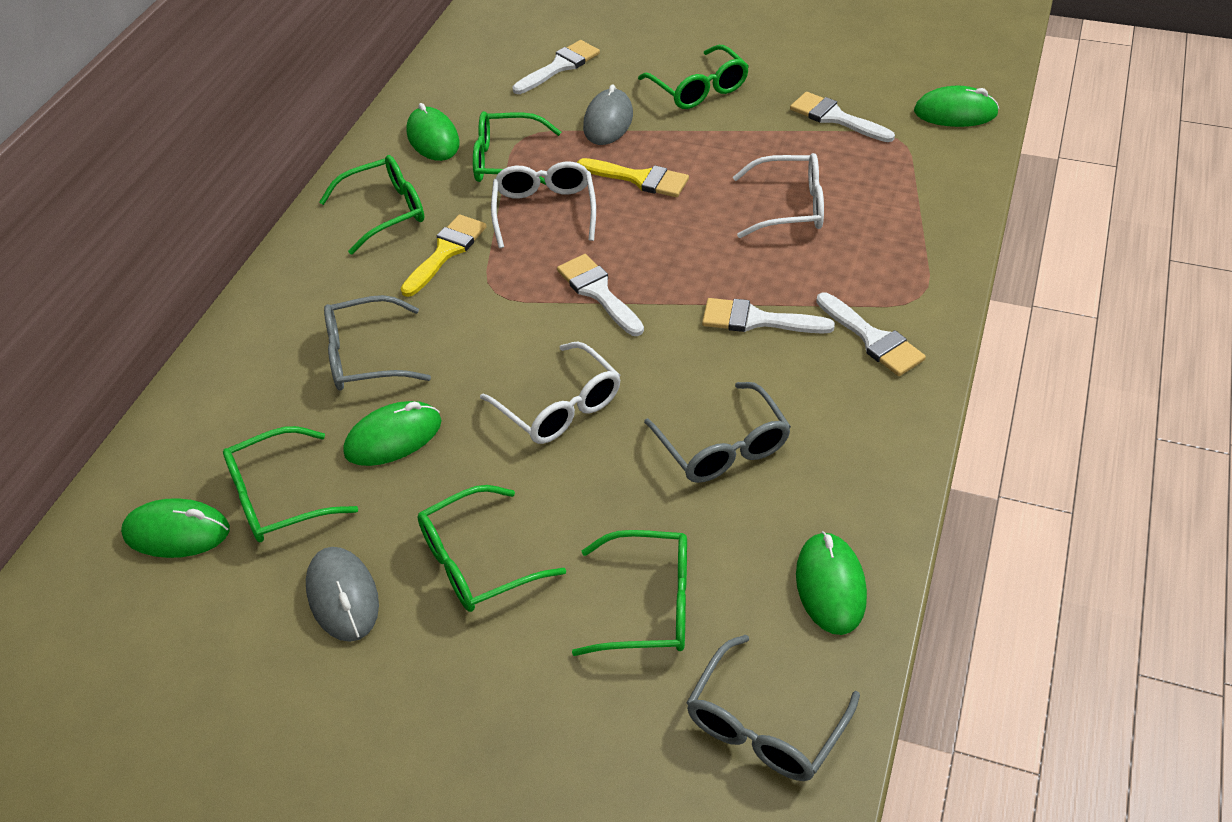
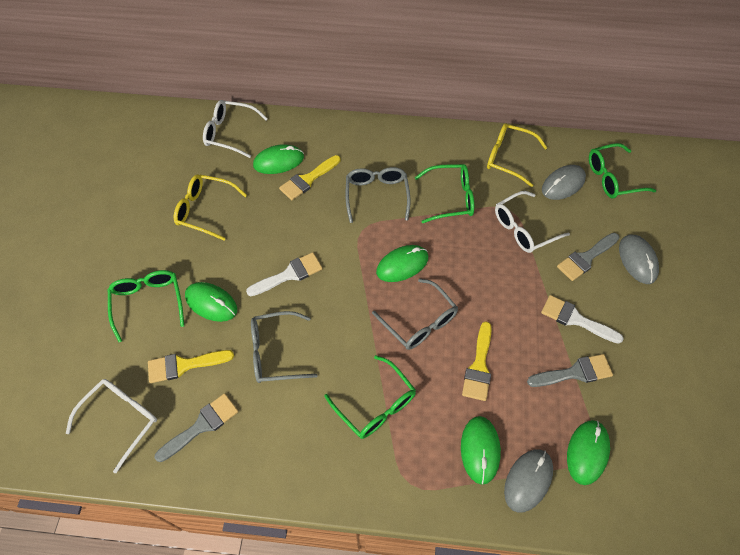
green glasses: [223,426,358,542] [319,155,424,255] [417,485,566,612] [473,111,561,185] [572,530,687,656] [638,45,749,109] = 6 -> [108,270,184,342] [324,355,416,439] [415,164,474,223] [589,143,656,198] = 4
grey brush: none = 0 -> [154,393,238,462] [527,354,613,387] [557,233,619,281] = 3
grey mouse: [306,547,379,642] [583,84,633,145] = 2 -> [504,449,553,512] [542,165,586,200] [619,235,659,284] = 3
white brush: [512,40,600,94] [557,254,644,336] [702,298,835,334] [790,92,895,142] [816,292,926,376] = 5 -> [246,252,323,296] [541,295,624,344] = 2
yellow brush: [401,214,487,297] [577,158,689,197] = 2 -> [148,350,234,383] [279,155,341,200] [462,321,492,401] = 3
yellow glasses: none = 0 -> [174,174,247,241] [487,123,547,187] = 2

